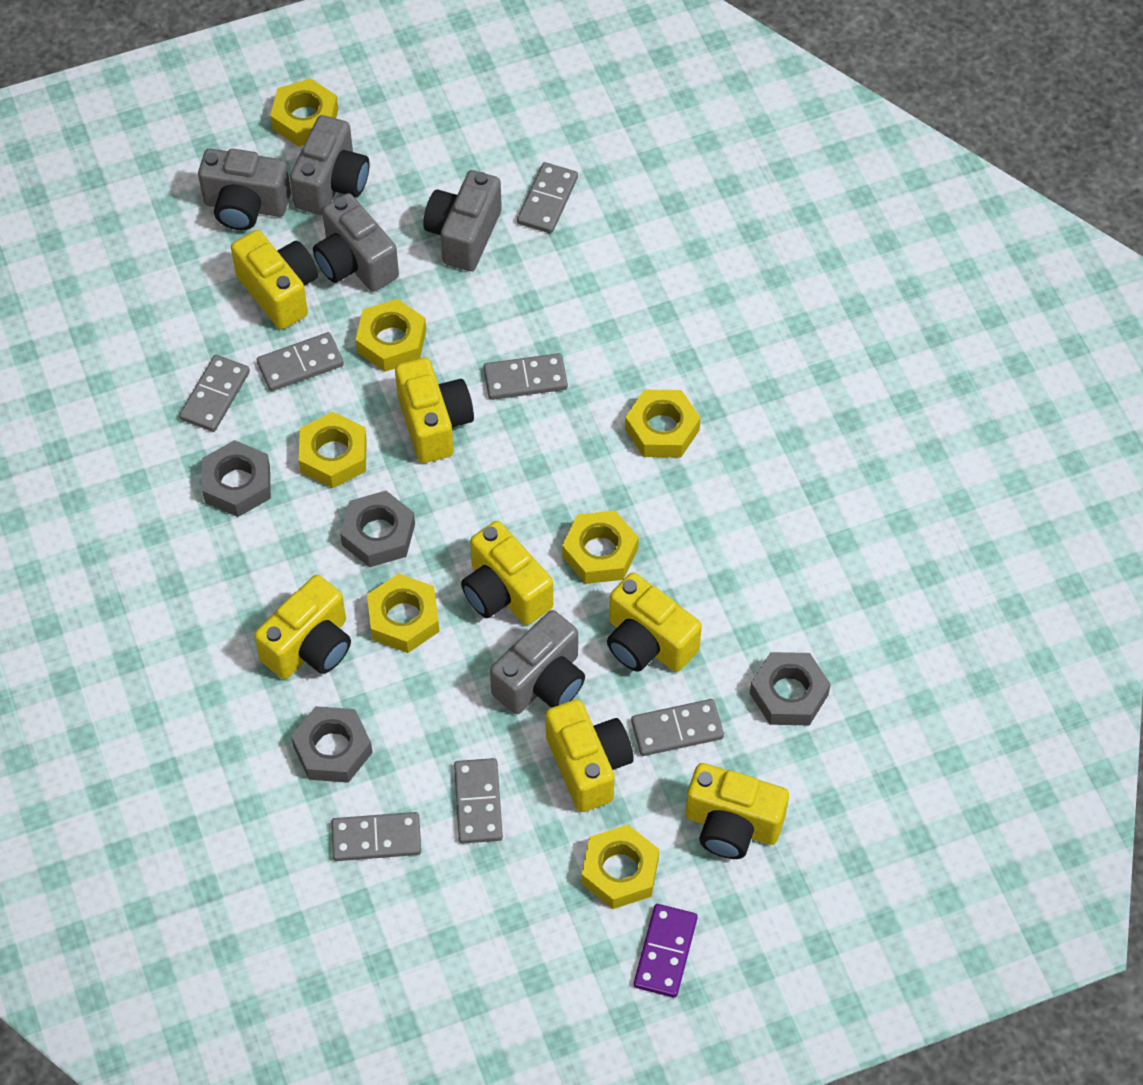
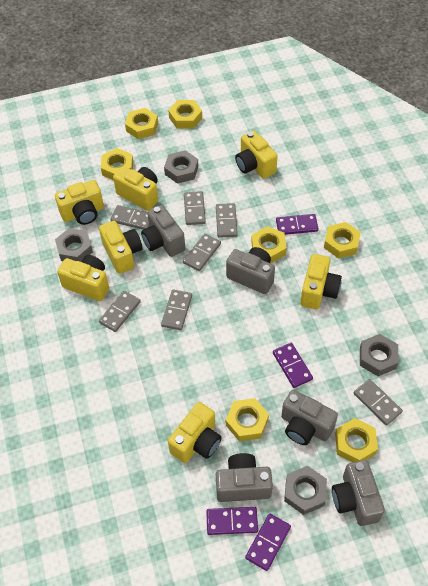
purple domino: [634,904,698,998] = 1 -> [206,507,258,535] [245,514,291,571] [273,343,313,388] [276,214,319,235] = 4

